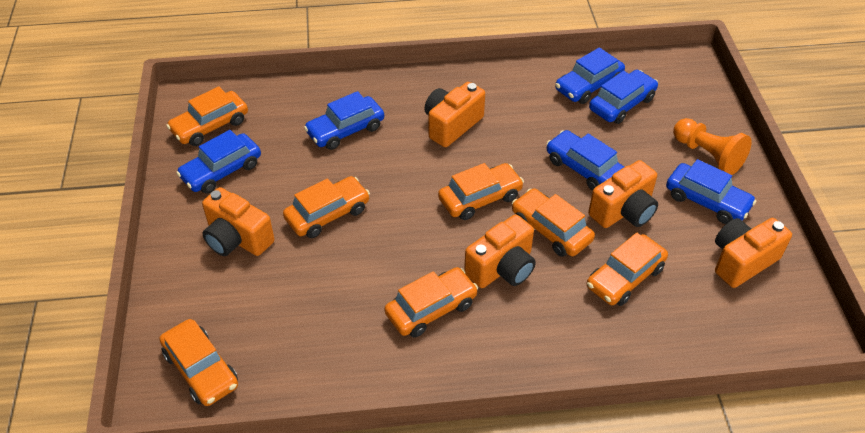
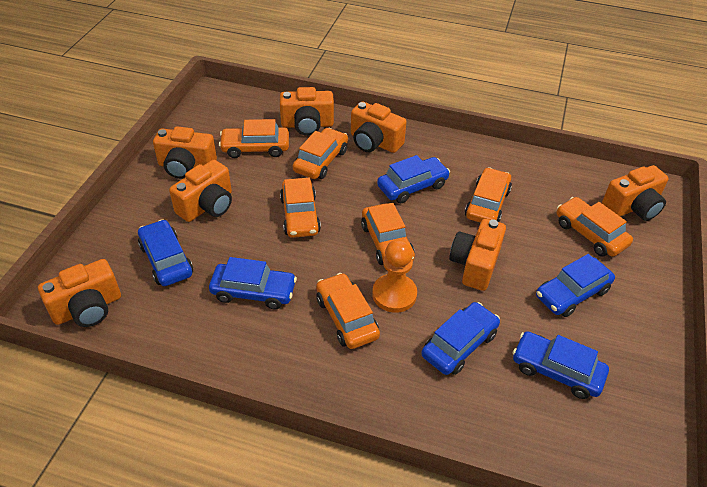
orange camera: [202,187,274,256] [424,82,485,147] [464,214,536,288] [588,160,658,228] [715,218,792,288] = 5 -> [38,259,121,327] [153,126,217,179] [169,160,232,222] [280,87,334,136] [351,102,407,153] [449,219,506,291] [602,165,669,221] = 7

